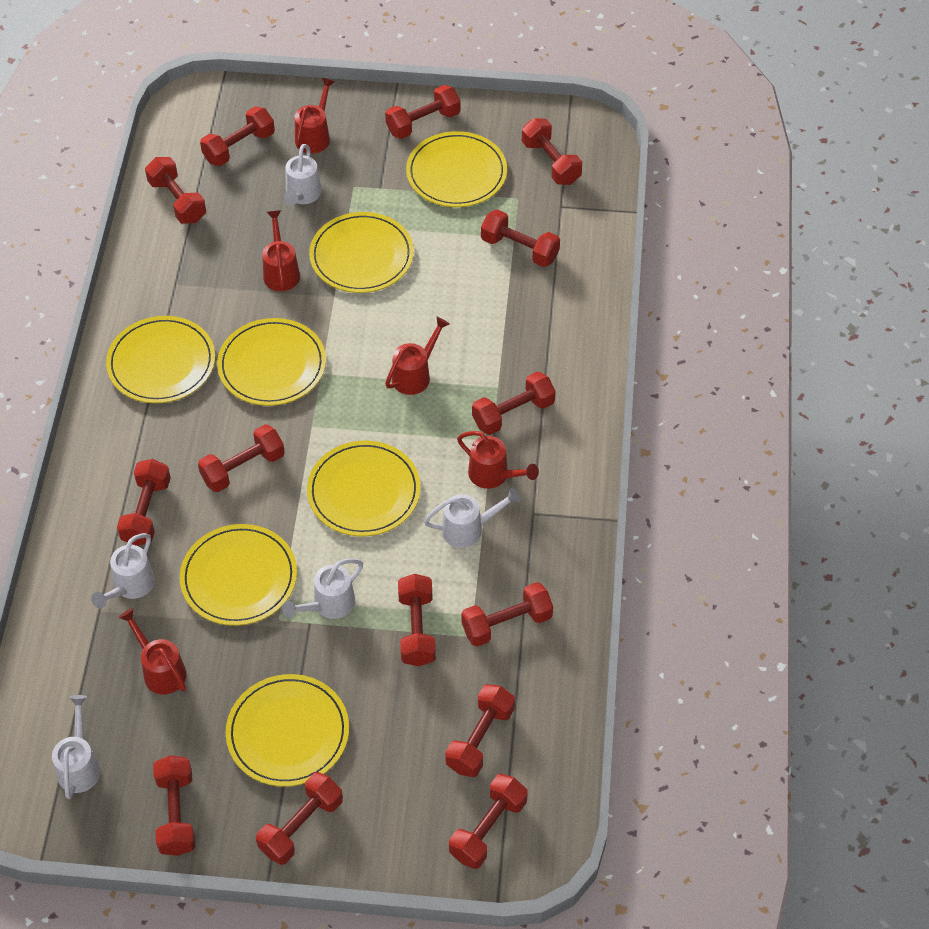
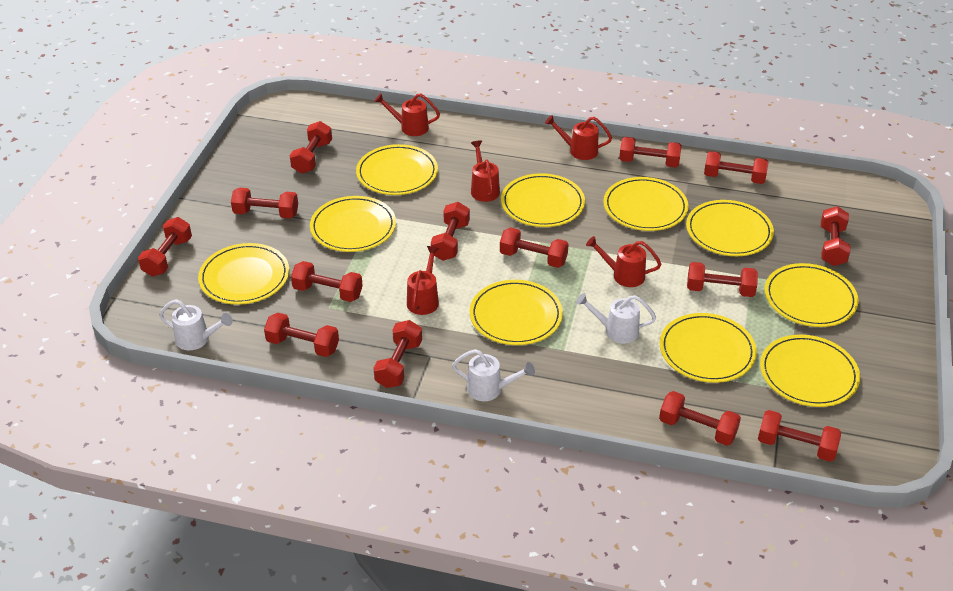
white watering can: [52,695,101,799] [91,533,155,608] [282,559,363,619] [284,144,322,205] [424,488,521,548] = 5 -> [159,299,233,350] [452,349,535,401] [576,293,656,344] = 3
yellow plate: [106,316,215,403] [180,524,297,626] [217,318,326,406] [226,674,349,787] [307,441,421,536] [309,212,414,293] [406,131,507,207] = 7 -> [198,243,289,305] [310,196,396,252] [356,144,438,195] [470,280,563,345] [501,173,585,227] [603,177,689,231] [660,313,757,383] [686,200,774,256] [760,335,860,407] [765,263,858,327] = 10

